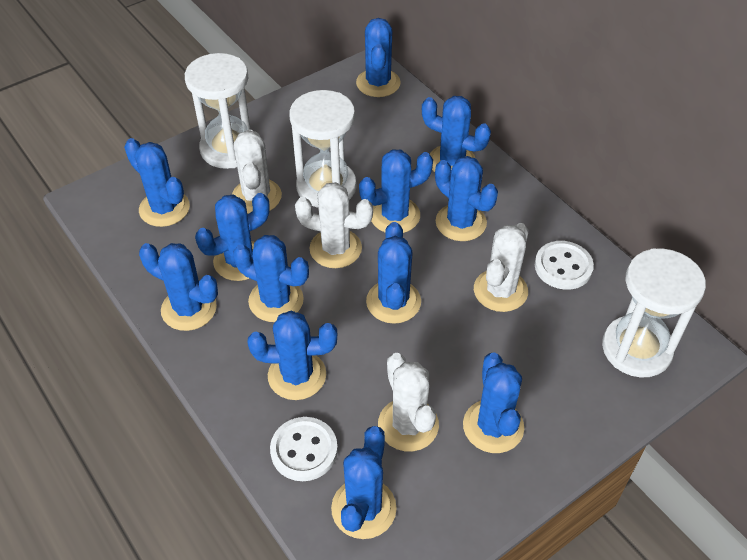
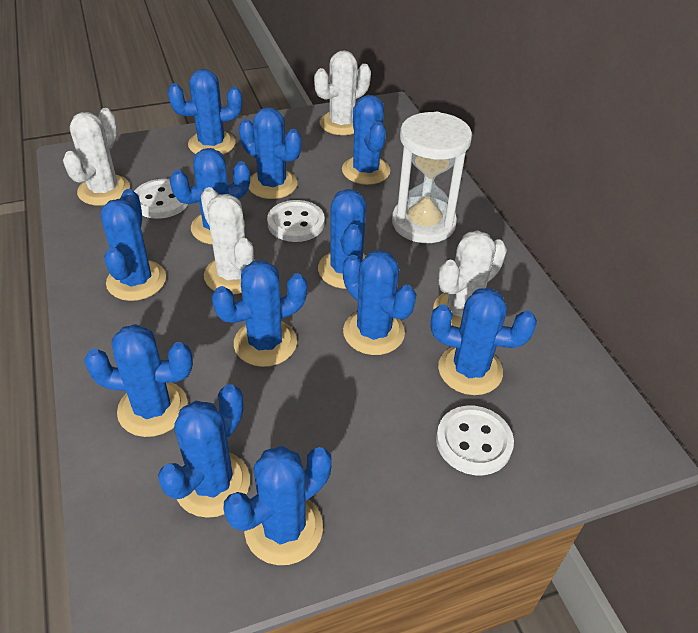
white button: [270,417,338,481] [535,241,594,290] = 2 -> [134,179,188,219] [267,200,325,242] [436,406,514,475] = 3
white hourglass: [185,53,250,169] [289,90,357,207] [602,248,706,377] = 3 -> [392,112,472,243] = 1

